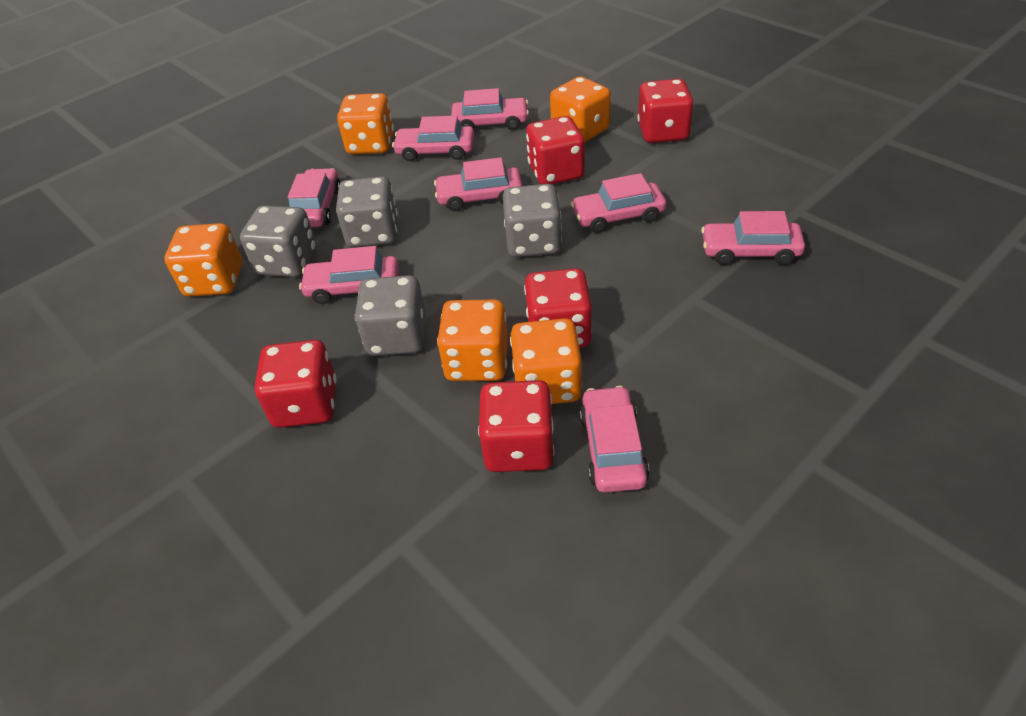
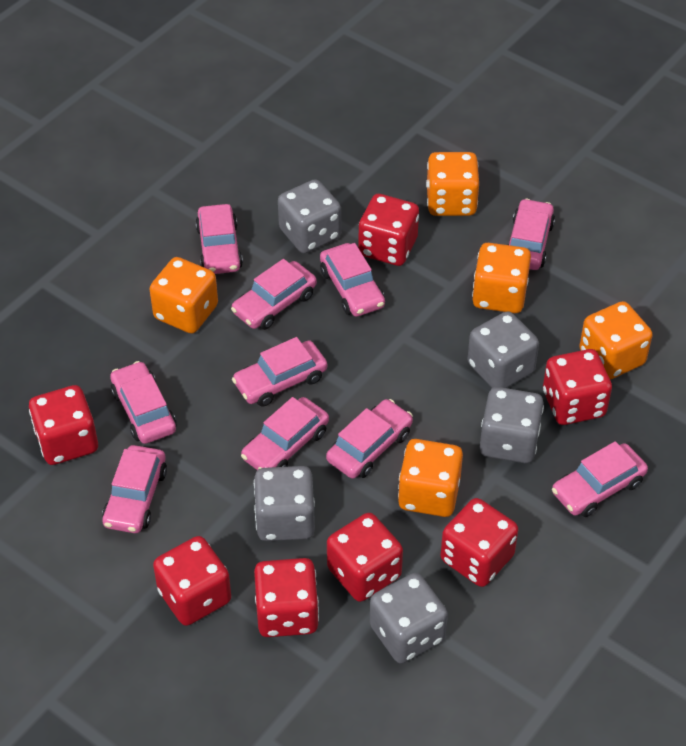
grey dice: [240,205,316,277] [336,176,398,248] [355,275,426,356] [503,184,562,257] = 4 -> [254,466,315,541] [278,179,341,254] [370,573,448,664] [467,311,539,388] [480,387,544,463] = 5
pink car: [288,168,341,227] [299,246,399,304] [392,115,475,161] [434,157,522,211] [451,88,529,130] [571,173,666,233] [579,386,649,493] [701,211,805,265] = 8 -> [102,445,167,533] [110,361,176,444] [195,204,243,274] [231,259,317,330] [232,337,327,407] [241,397,329,470] [320,243,385,317] [326,399,413,479] [507,199,555,270] [552,441,648,517] = 10
red dice: [255,340,337,428] [478,380,555,472] [524,268,592,348] [526,116,585,184] [638,79,693,143] = 5 -> [29,385,98,465] [153,536,231,626] [254,558,319,637] [327,513,403,602] [358,194,419,266] [441,498,518,587] [543,349,612,425] = 7

